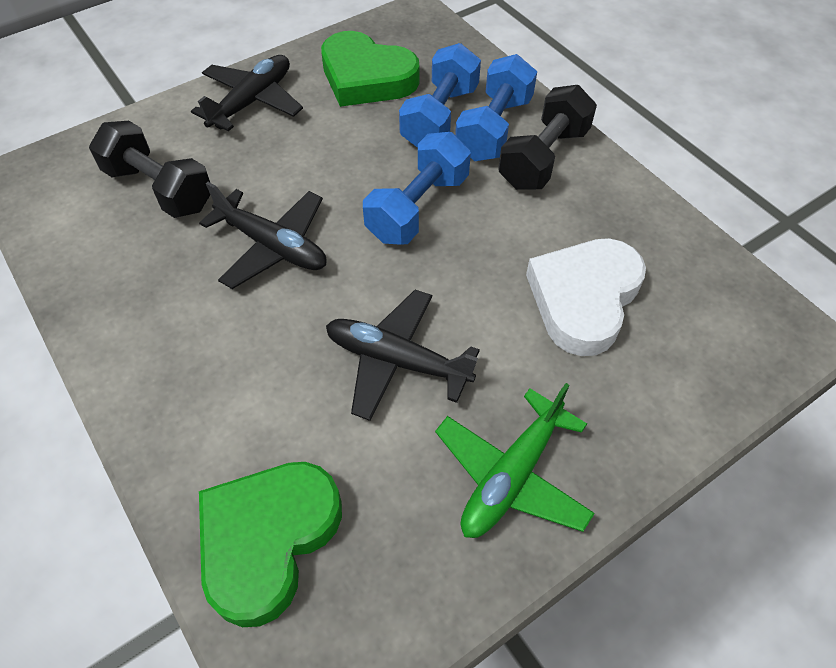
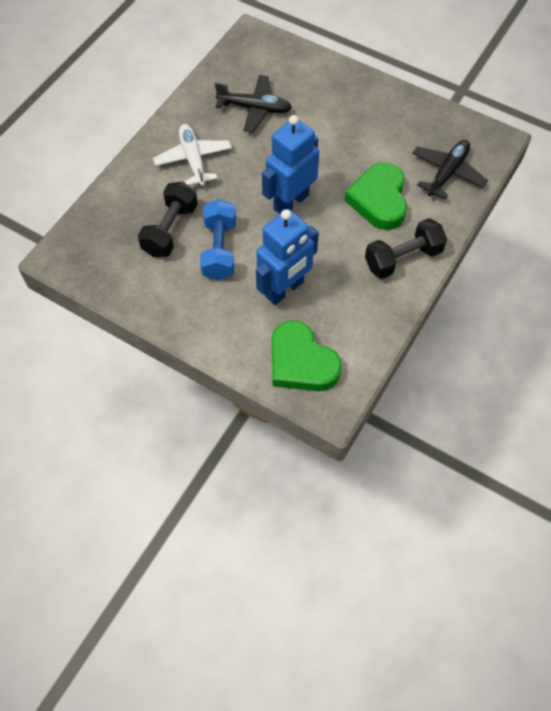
black plane: [191,55,303,131] [199,182,327,289] [326,290,480,421] = 3 -> [215,75,292,132] [412,140,488,200] = 2
blue dumbbell: [363,132,471,245] [399,43,481,148] [455,54,537,161] = 3 -> [200,199,236,280] = 1
blue robot: none = 0 -> [256,209,319,305] [262,115,319,214] = 2
green plane: [435,383,595,538] = 1 -> none = 0
white heart: [526,238,646,356] = 1 -> none = 0
white plane: none = 0 -> [153,124,232,186] = 1

